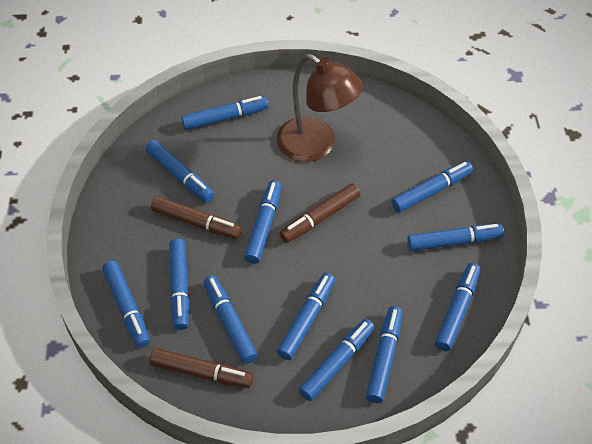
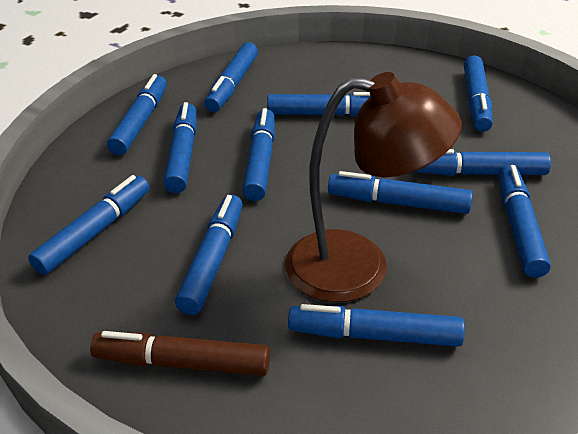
brown marker: [150,348,254,388] [151,196,242,239] [279,183,360,243] = 3 -> [90,331,270,376] = 1

